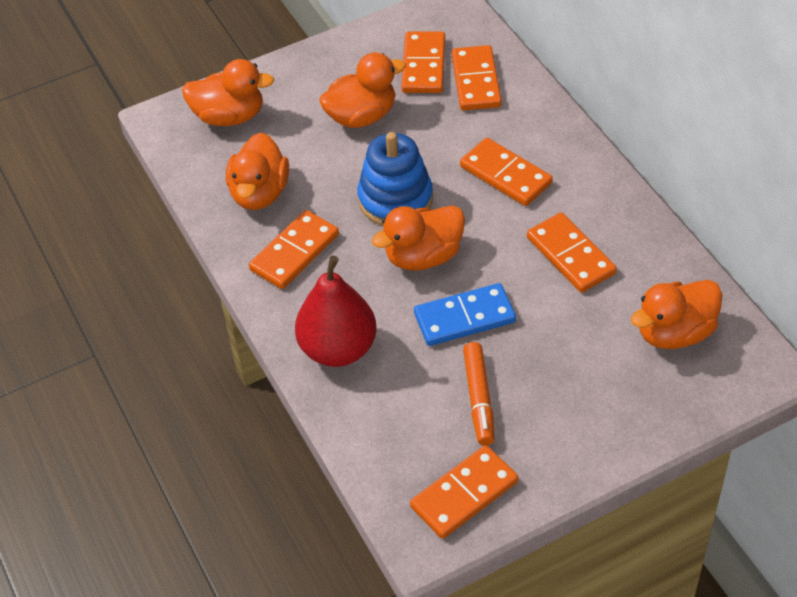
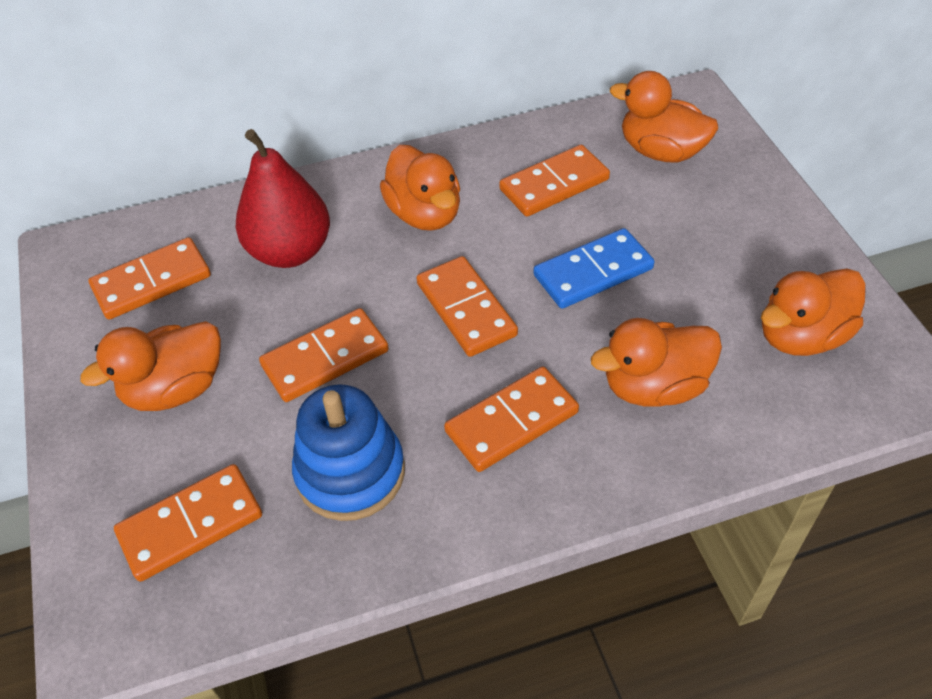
orange marker: [463,342,495,446] = 1 -> none = 0

